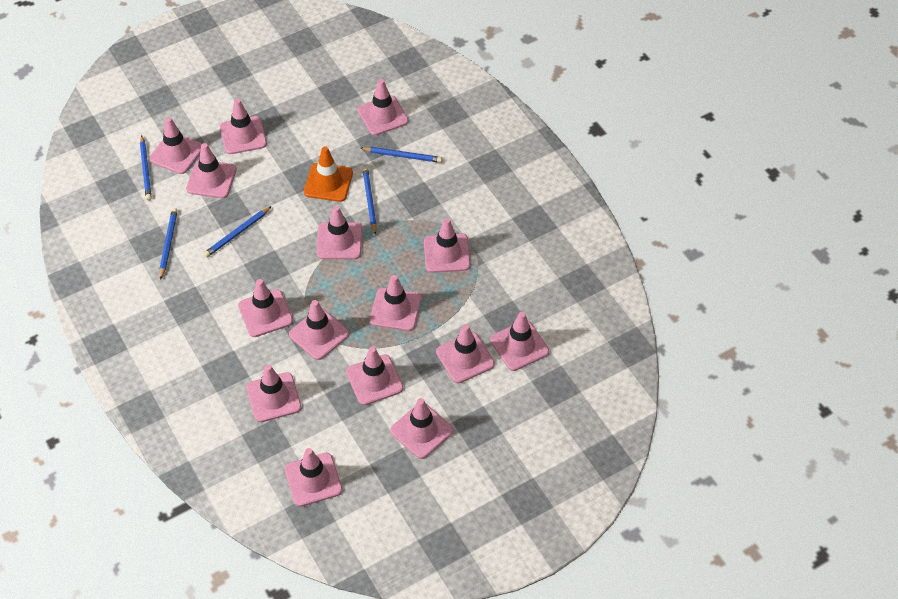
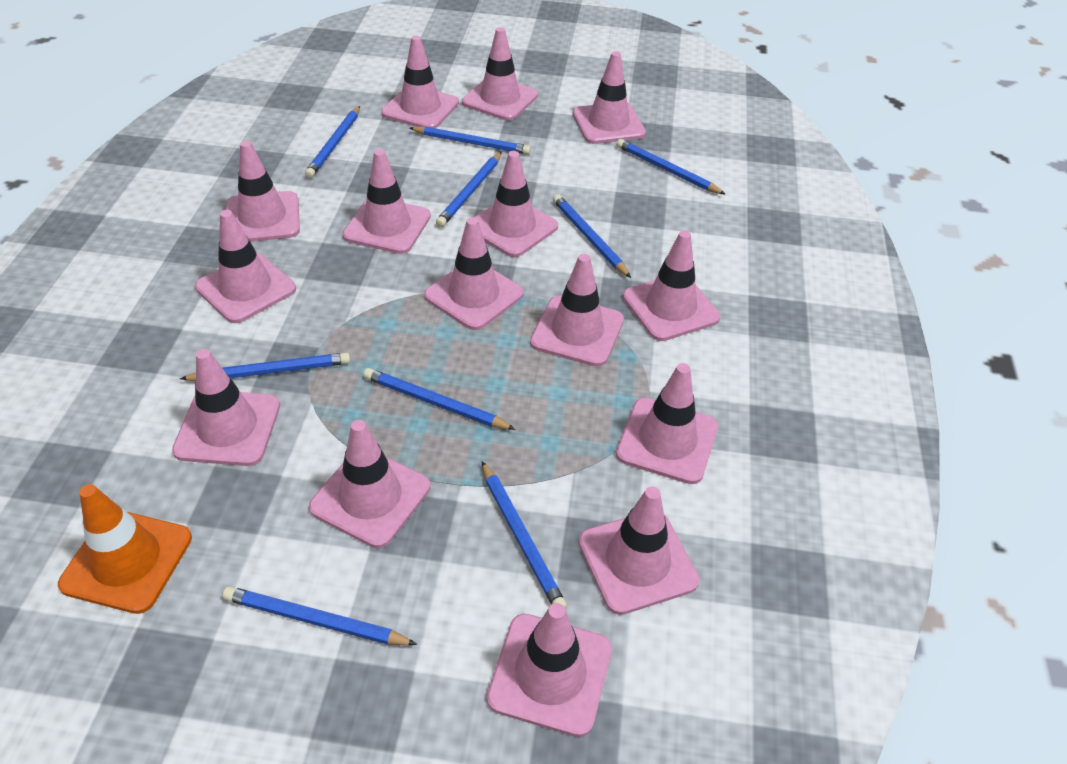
blue pencil: [140,135,152,200] [159,208,178,280] [203,206,272,258] [360,147,442,163] [362,167,377,235] = 5 -> [180,353,350,381] [223,586,417,645] [305,106,360,178] [363,368,516,430] [410,126,531,155] [436,152,502,227] [482,461,567,609] [553,194,631,278] [616,139,726,195] = 9

